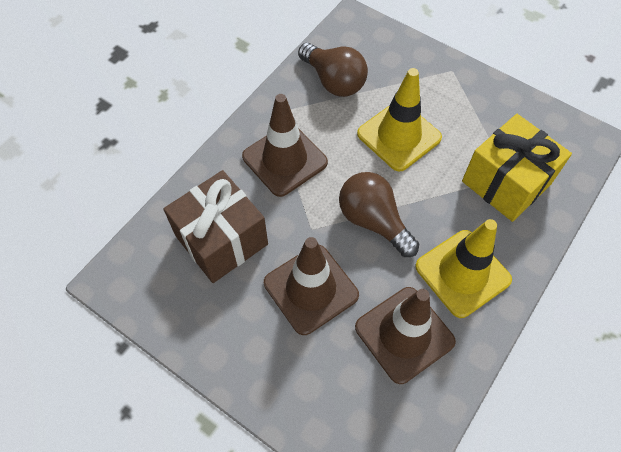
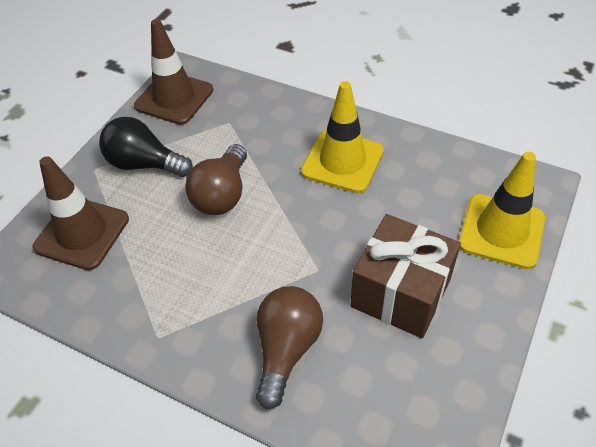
black light bulb: none = 0 -> [99,117,193,177] = 1
brown traffic cone: [242,94,328,197] [264,237,359,335] [355,287,456,384] = 3 -> [33,156,129,270] [134,19,213,125] = 2
yellow gift: [462,114,572,222] = 1 -> none = 0

